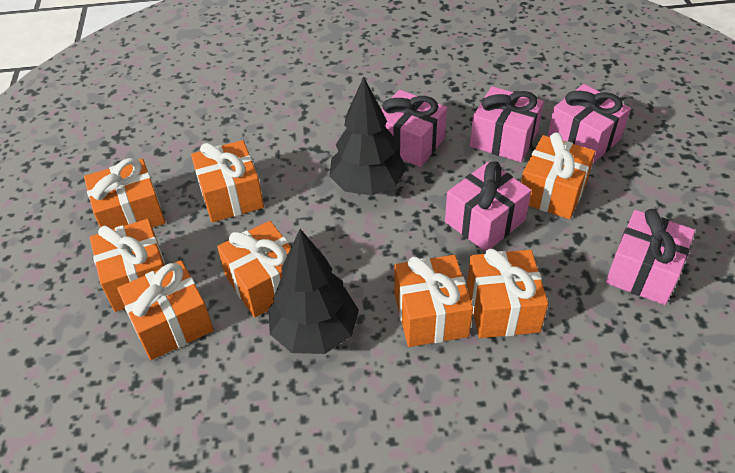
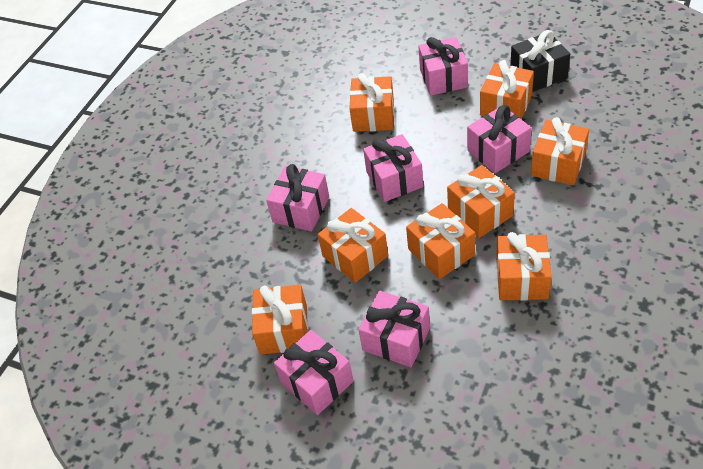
black gift: none = 0 -> [510,30,570,92] = 1
black tree: [268,229,359,354] [329,77,406,196] = 2 -> none = 0
pink gift: [381,90,447,167] [445,161,532,252] [470,86,544,162] [548,84,631,164] [606,209,695,305] = 5 -> [266,164,329,231] [274,330,354,415] [359,291,430,367] [363,134,423,202] [419,37,468,96] [467,105,532,173] = 6

